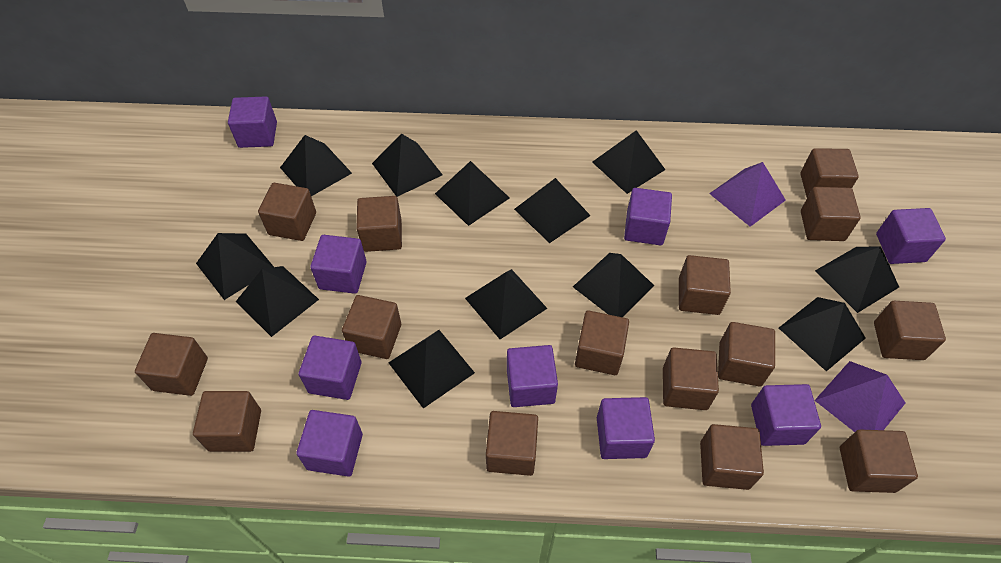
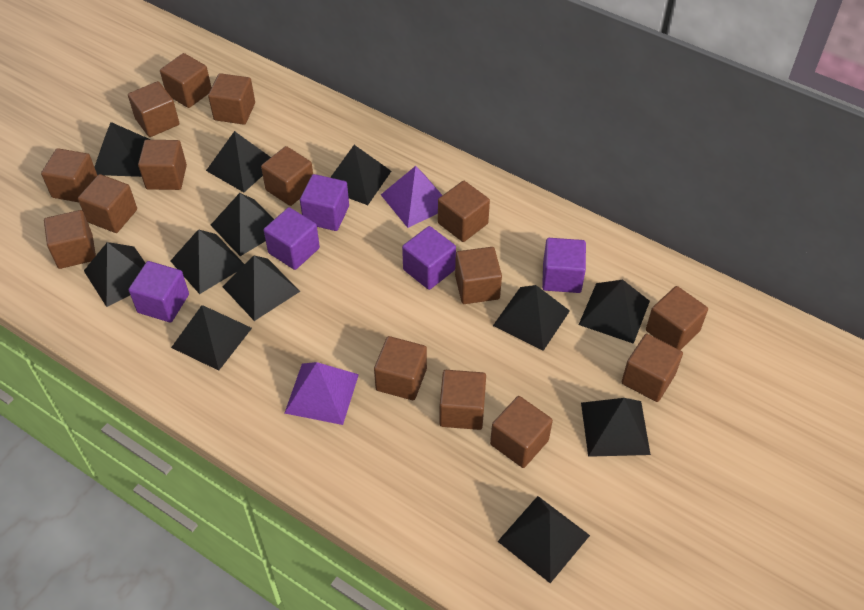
purple cube: [228,96,277,148] [296,410,363,477] [299,335,362,400] [310,235,367,294] [507,345,558,407] [597,397,655,459] [624,188,672,245] [751,384,821,446] [876,208,946,264] = 9 -> [129,261,189,322] [264,207,320,270] [300,174,349,231] [402,226,456,290] [542,238,586,293] = 5

